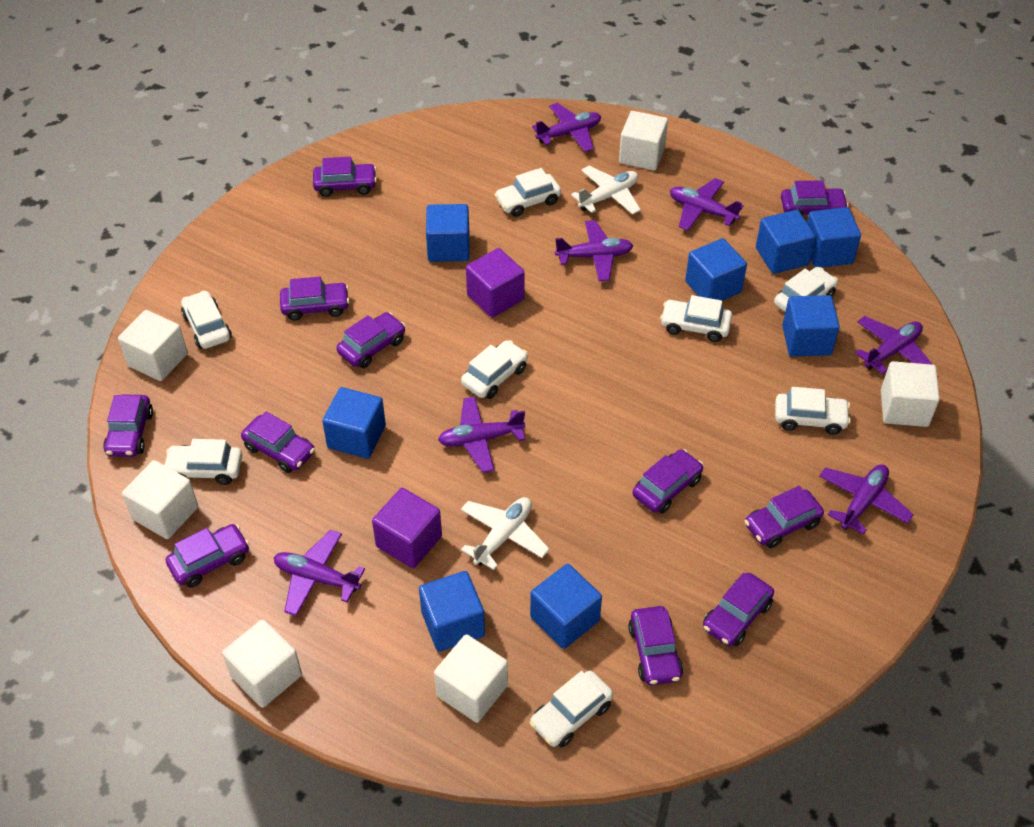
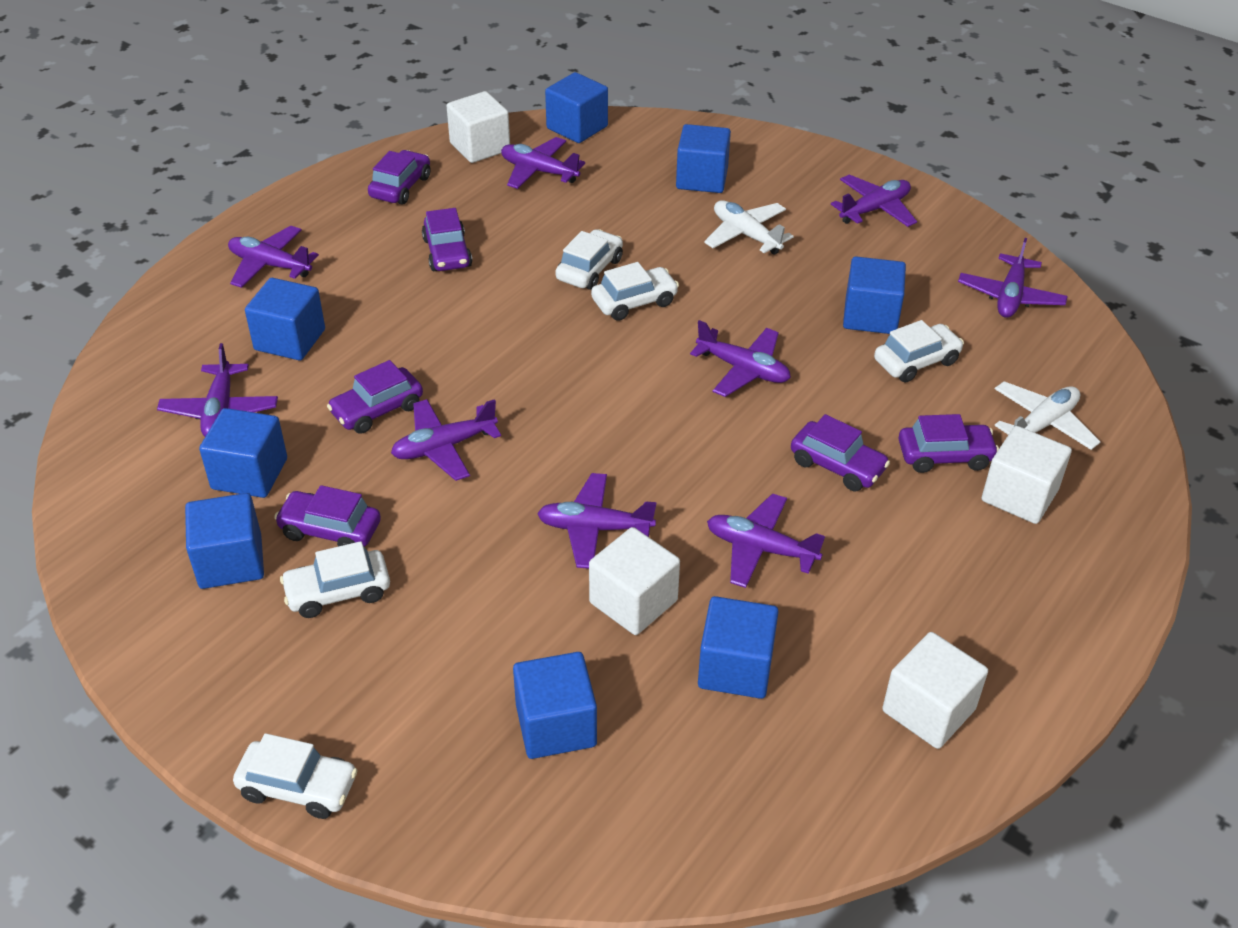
purple car: [103,394,153,457] [166,524,249,588] [241,411,315,473] [280,277,350,321] [313,157,377,197] [336,312,406,368] [628,606,683,685] [633,449,704,514] [703,573,774,646] [744,486,824,548] [781,180,849,216] = 11 -> [274,485,381,547] [327,360,423,434] [368,150,430,204] [422,208,472,271] [791,414,890,491] [898,414,999,473] = 6
purple cube: [372,488,442,568] [466,248,525,318] = 2 -> none = 0
purple plane: [274,530,365,616] [438,397,525,473] [532,103,601,152] [555,220,633,281] [670,178,743,231] [819,464,914,535] [855,316,933,374] = 7 -> [157,343,278,437] [228,226,319,288] [391,399,501,481] [501,137,585,189] [537,473,656,569] [690,320,791,397] [707,493,825,588] [831,174,917,227] [958,238,1068,318] = 9
white car: [164,439,242,485] [181,290,232,349] [461,340,528,399] [494,168,561,217] [530,670,613,747] [660,295,732,342] [774,267,838,312] [775,387,851,435] = 8 -> [233,733,358,819] [280,541,390,618] [555,229,623,290] [591,262,679,321] [874,320,964,383] = 5
white cube: [118,310,188,381] [122,460,198,539] [222,619,302,708] [434,634,508,723] [619,111,668,170] [881,361,940,427] = 6 -> [447,91,510,163] [589,527,680,635] [882,632,988,749] [982,426,1072,524] = 4

